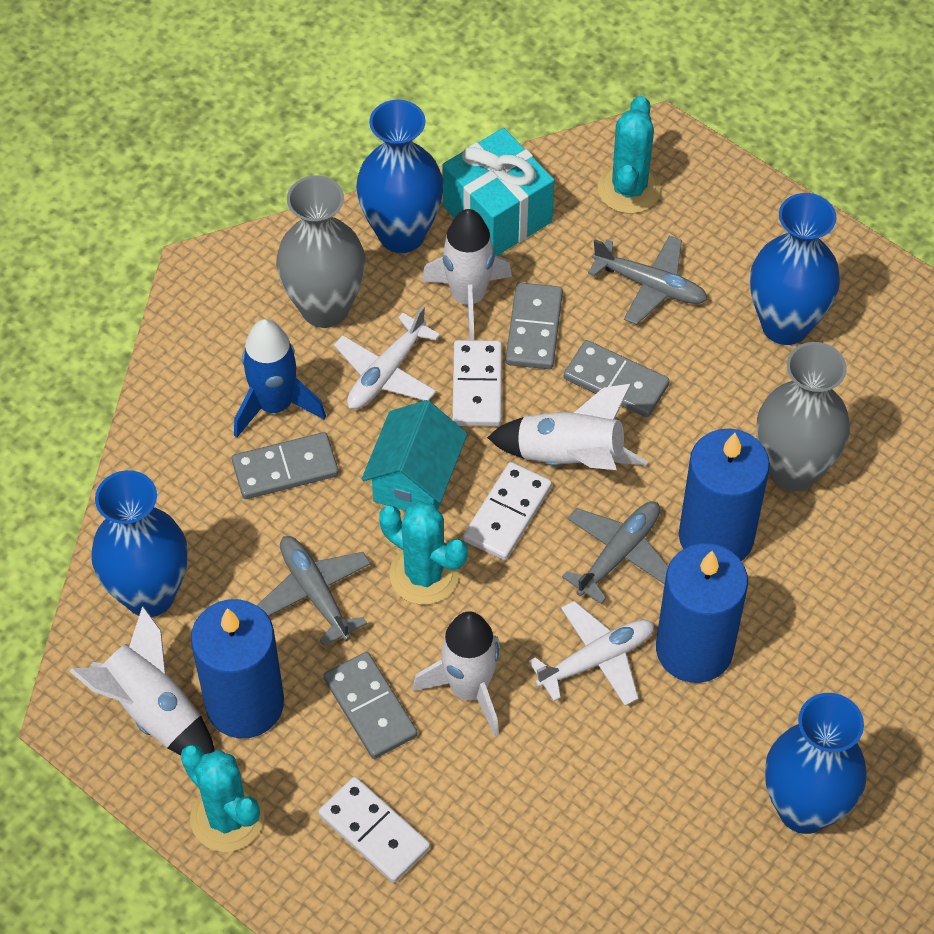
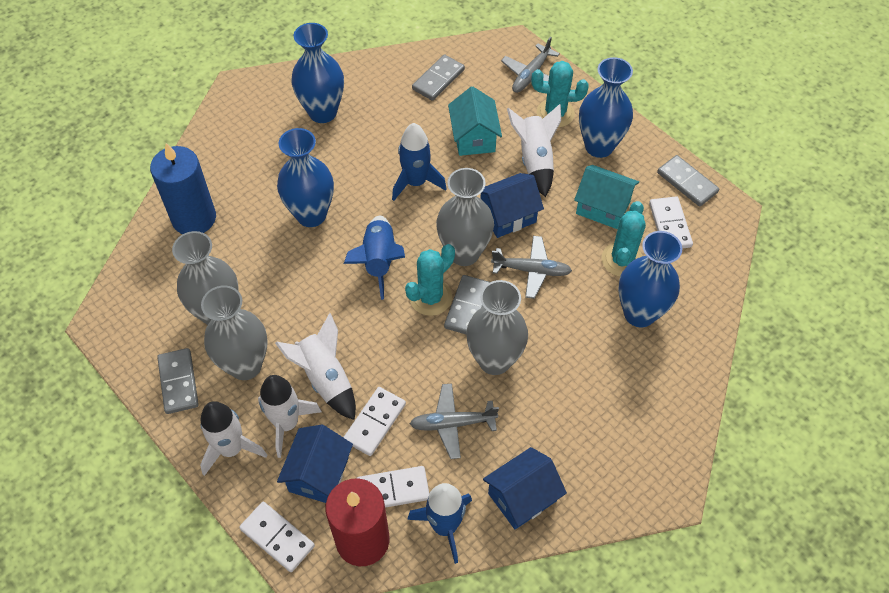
blue candle: [191,599,284,738] [656,543,748,683] [679,428,770,561] = 3 -> [150,143,216,234] = 1
blue house: none = 0 -> [277,424,353,503] [480,173,544,238] [483,447,567,529] = 3
blue rocket: [234,319,326,438] = 1 -> [344,216,405,300] [392,123,447,201] [407,483,472,564] = 3
grey vase: [276,176,365,328] [757,342,850,492] = 2 -> [172,231,239,325] [201,285,268,380] [436,168,494,266] [466,280,528,375] = 4
red candle: none = 0 -> [325,478,390,566] = 1
turquoise gift: [442,128,554,256] = 1 -> none = 0
turquoise house: [362,400,468,511] = 1 -> [448,86,502,156] [574,165,639,229] = 2
white domino: [318,777,430,883] [452,340,502,426] [463,462,552,560] = 3 -> [239,502,315,572] [343,387,406,456] [356,466,429,508] [649,196,693,249] = 4
white plane: [334,306,440,409] [529,601,654,706] = 2 -> none = 0

